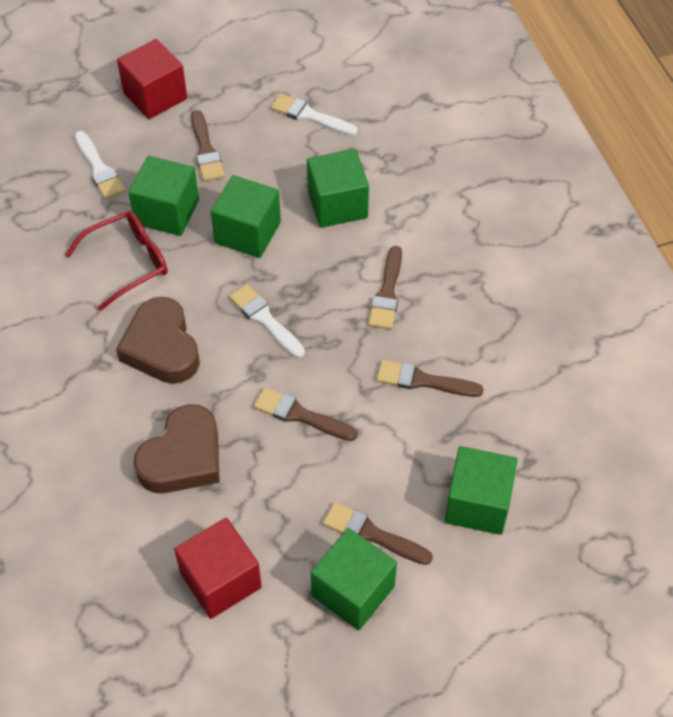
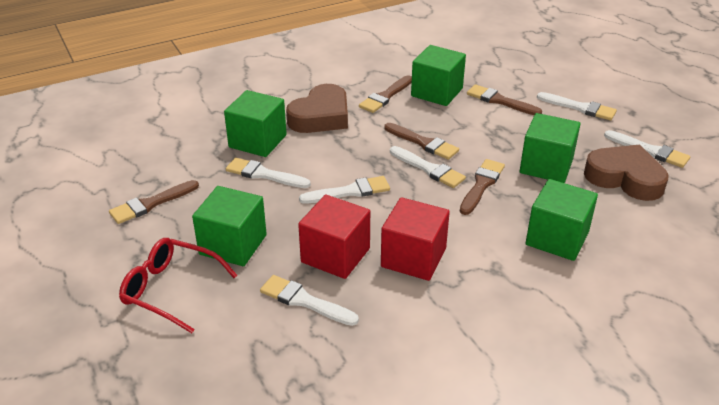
white brush: [75,131,125,200] [229,284,305,358] [270,93,358,136] = 3 -> [226,158,311,188] [260,275,359,326] [299,176,390,204] [390,146,466,188] [537,92,617,120] [604,130,690,168] = 6

